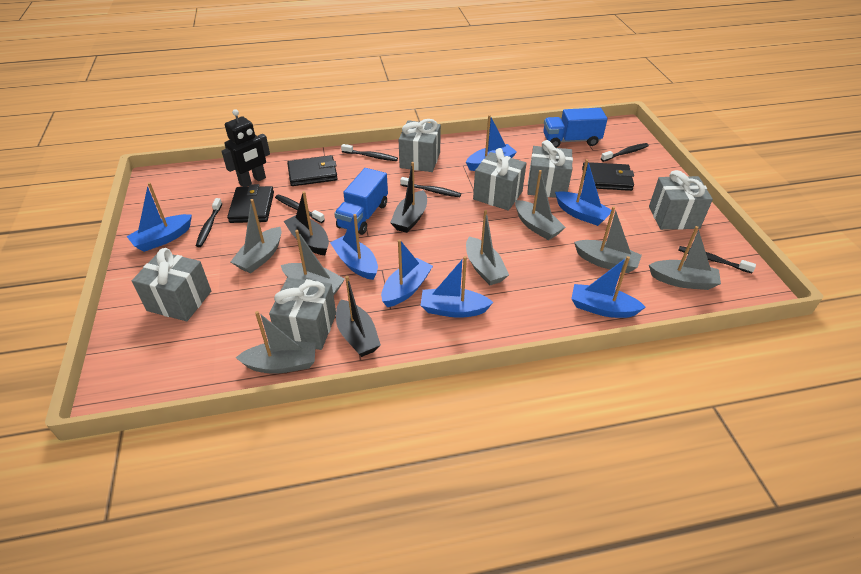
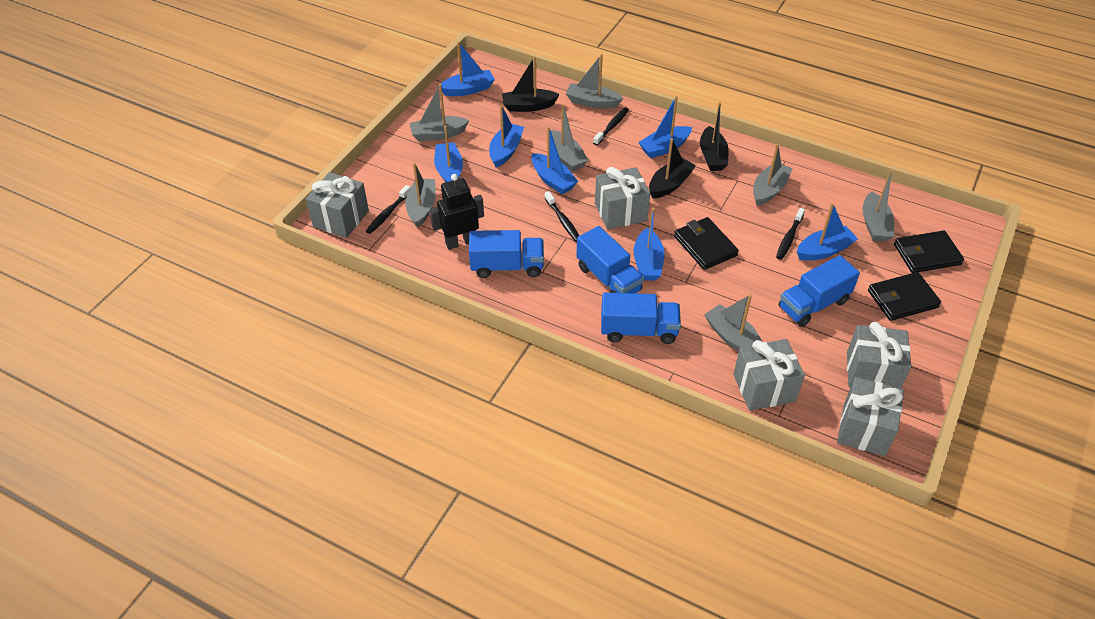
black toothbrush: [196,198,222,247] [275,194,325,223] [341,144,398,161] [400,177,461,197] [601,143,649,162] [678,246,756,273] = 6 -> [366,185,411,234] [545,191,579,242] [593,108,629,146] [776,208,805,260] = 4
blue truck: [334,168,388,235] [543,108,607,148] = 2 -> [469,230,544,278] [576,226,644,293] [601,293,681,344] [779,255,860,327] = 4
grey gift: [132,248,211,321] [269,278,336,350] [399,119,441,172] [473,148,527,211] [527,140,573,198] [649,170,713,230] = 6 -> [306,172,369,238] [595,167,650,230] [733,339,805,411] [837,377,904,456] [847,322,911,389] = 5

